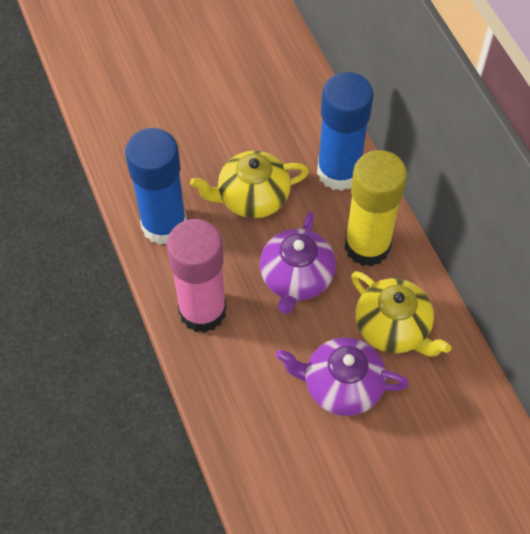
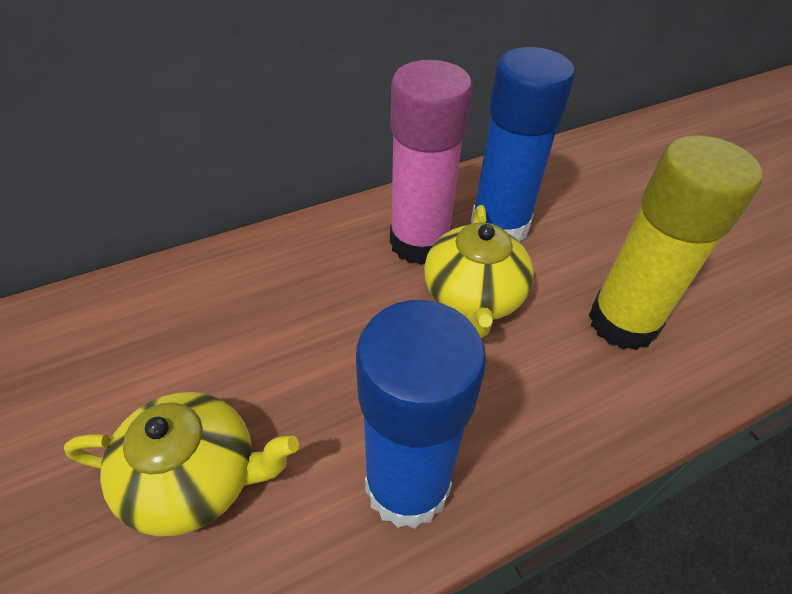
purple teapot: [260,211,336,314] [276,337,409,416] = 2 -> none = 0

